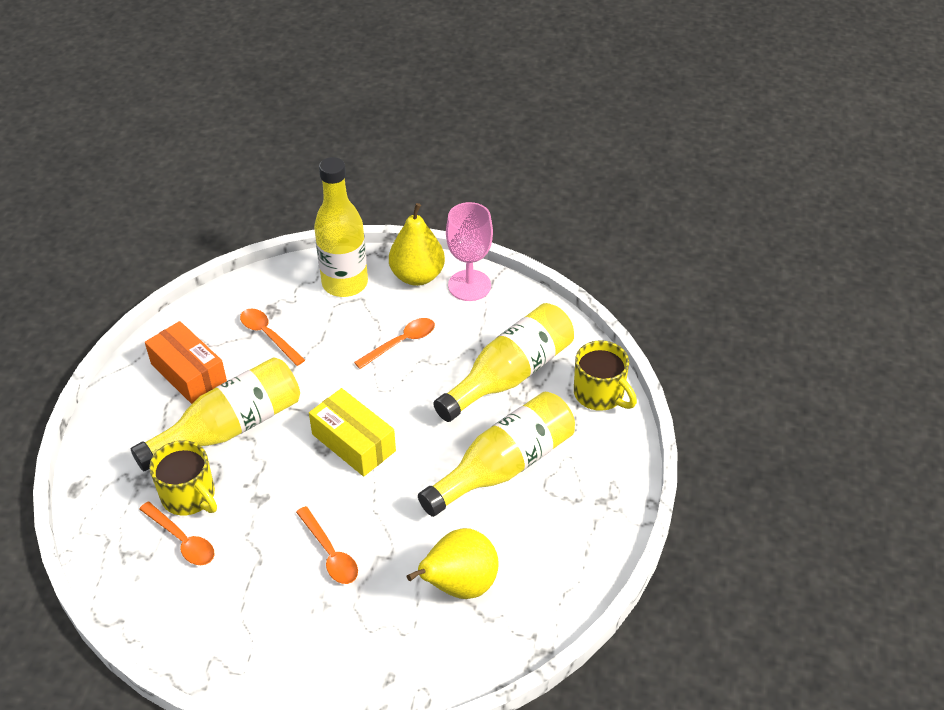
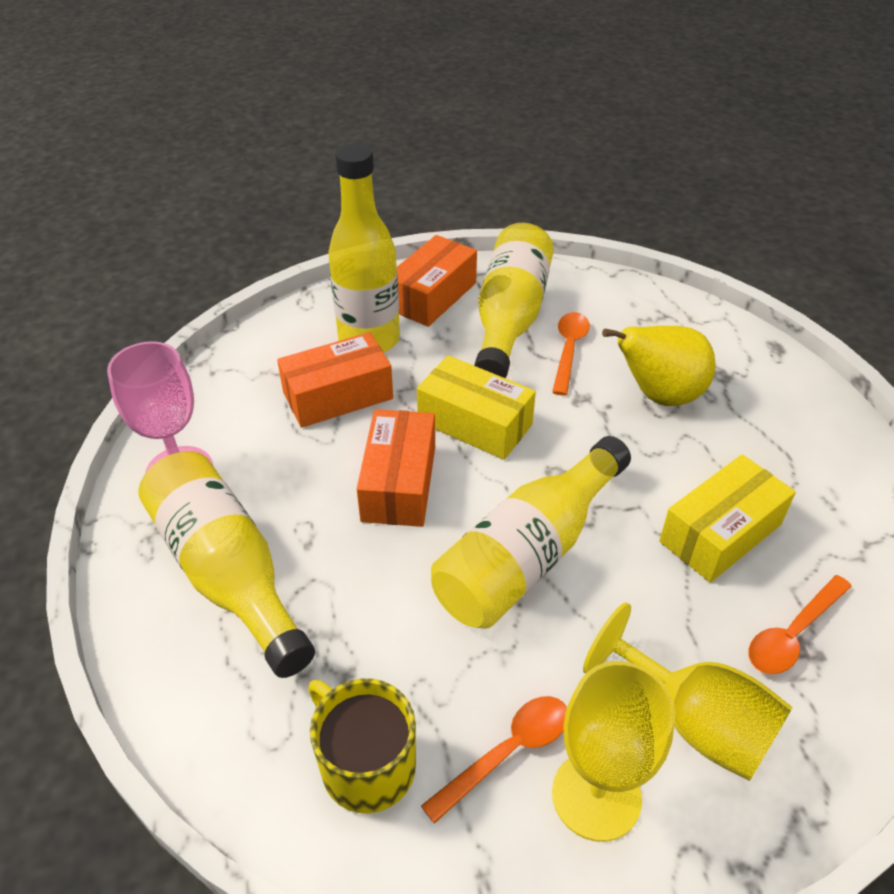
orange box: [145,321,227,404] = 1 -> [277,332,393,428] [357,409,435,527] [397,235,477,327] = 3
orange spoon: [139,502,215,565] [240,309,305,366] [296,506,358,584] [354,318,435,369] = 4 -> [421,696,567,824] [552,312,590,395] [748,575,852,674] = 3
yellow box: [309,388,396,476] = 1 -> [417,355,536,460] [659,454,796,583] = 2
yellow goblet: none = 0 -> [552,661,675,842] [583,603,793,781] = 2
yellow mug: [149,440,217,515] [574,340,637,411] = 2 -> [308,678,416,814] = 1
yellow pear: [389,203,445,286] [407,528,499,599] = 2 -> [602,326,716,406] = 1

